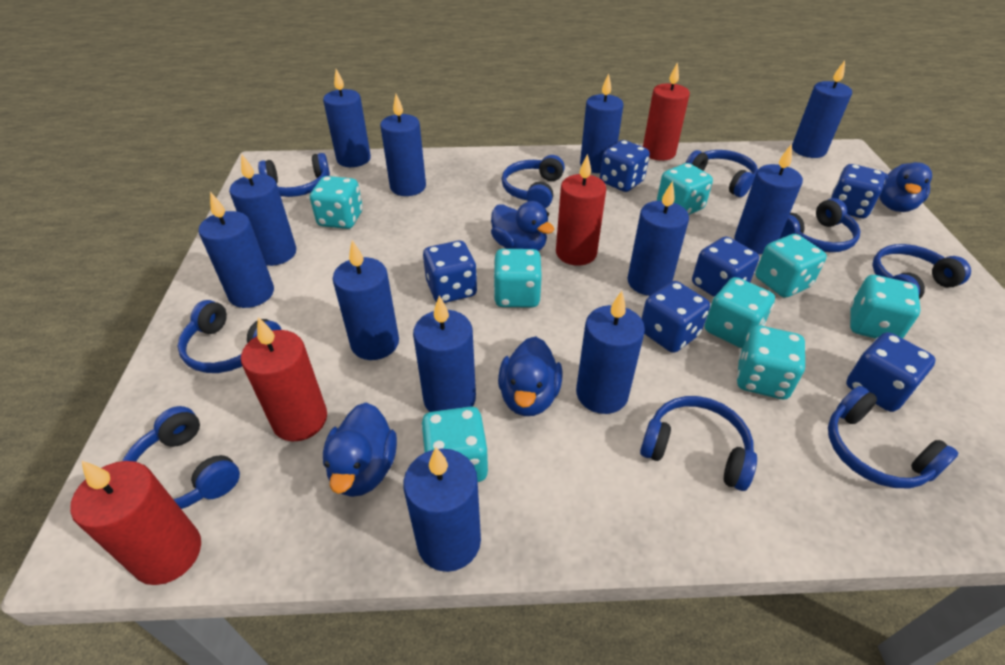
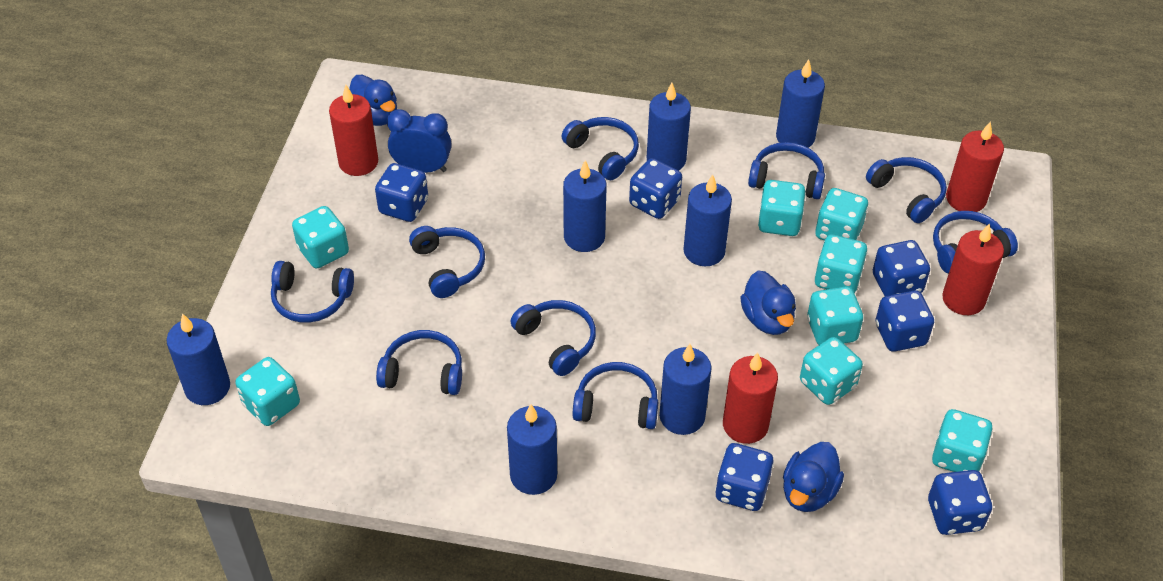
blue candle: [199,192,274,308] [229,153,296,266] [323,69,371,167] [333,240,399,360] [380,94,426,196] [403,447,481,572] [413,295,476,412] [576,291,645,414] [580,73,623,173] [627,181,689,296] [734,144,803,254] [792,61,852,158] = 12 -> [166,313,230,405] [507,404,557,495] [563,160,607,252] [647,83,691,171] [659,344,712,435] [683,175,732,266] [776,59,825,148] = 7
blue clock: none = 0 -> [387,109,452,173] = 1
blue duck: [323,403,397,497] [491,201,555,251] [498,336,562,416] [879,162,932,212] = 4 -> [349,75,397,126] [740,270,796,335] [783,442,844,512] = 3

